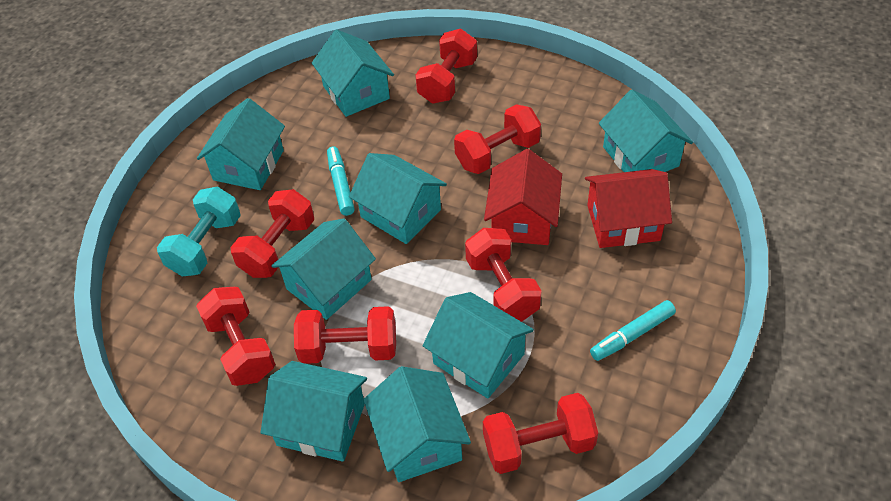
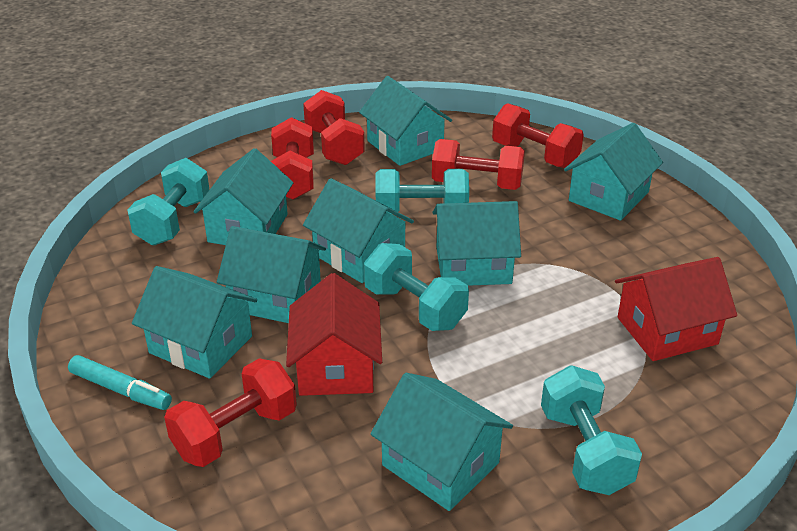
red dumbbell: [196,287,275,386] [231,189,314,278] [294,306,396,364] [415,29,477,104] [454,104,541,174] [465,228,541,322] [483,393,598,474] = 7 -> [164,358,297,467] [271,117,314,200] [303,90,365,165] [432,139,525,190] [492,103,584,168] = 5
turquoise dumbbell: [157,187,241,276] = 1 -> [127,158,209,245] [364,243,469,331] [376,169,469,214] [541,365,642,495] = 4
turquoise marker: [327,146,355,216] [590,300,676,361] = 2 -> [68,355,172,410] = 1

